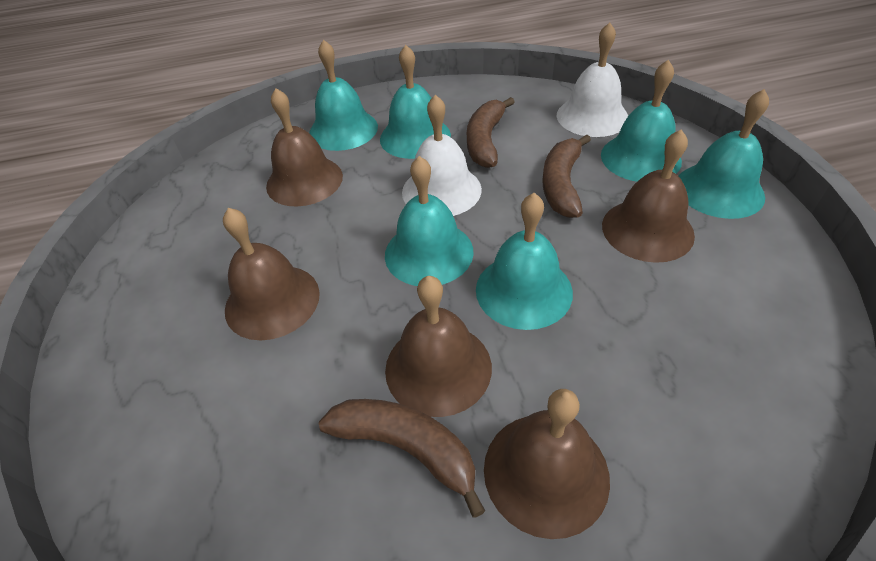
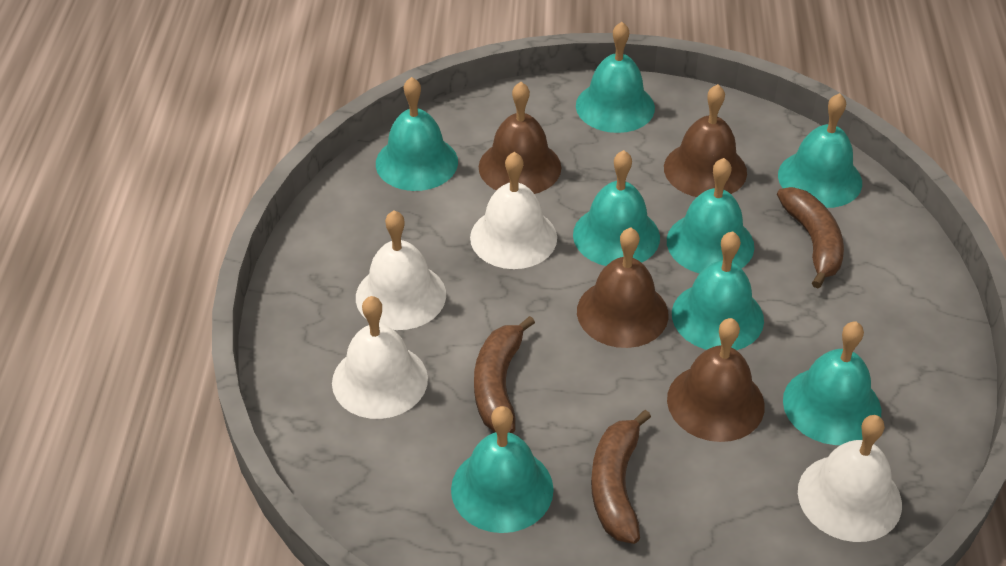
brown bell: [223,208,320,340] [266,88,343,207] [385,276,492,417] [484,389,610,539] [602,129,695,263] = 5 -> [479,82,561,194] [577,228,669,348] [664,84,747,197] [667,318,765,442] = 4
turquoise bell: [309,40,378,151] [380,45,451,159] [385,156,474,286] [476,193,573,330] [601,60,682,182] [679,89,769,219] = 6 -> [376,77,458,191] [451,406,554,533] [573,150,660,266] [576,22,655,133] [667,158,754,273] [672,231,764,350] [778,93,862,208] [783,322,881,445] = 8
white bell: [402,95,482,216] [557,22,628,137] = 2 -> [332,296,428,419] [356,210,446,330] [470,152,557,269] [798,415,902,542] = 4

